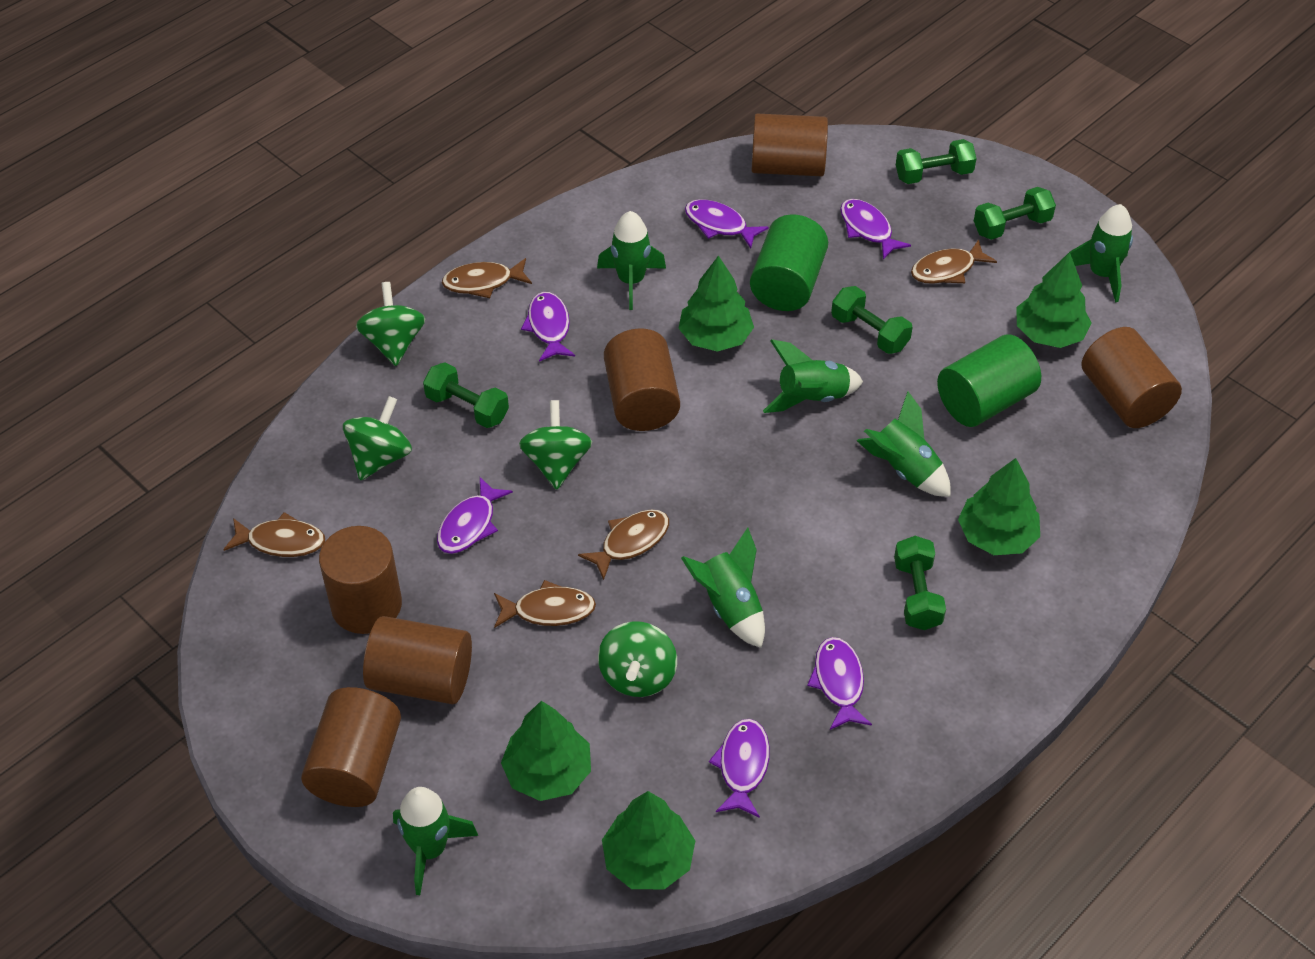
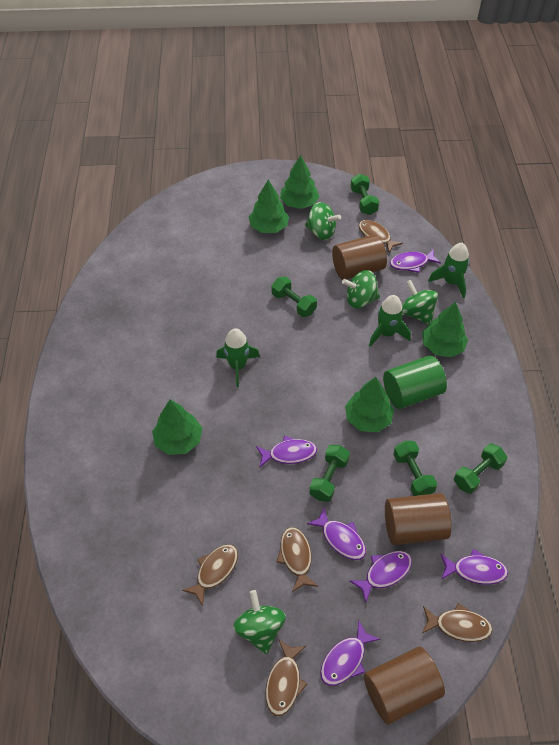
brown cylinder: [301,687,401,807] [319,526,402,634] [363,616,472,704] [604,328,680,431] [751,114,828,176] [1082,327,1182,428] = 6 -> [332,234,387,280] [364,647,445,724] [385,493,451,545] = 3
green cylinder: [750,214,828,311] [937,334,1041,427] = 2 -> [383,356,447,409] = 1
green rocket: [393,787,478,895] [597,211,666,310] [681,527,765,648] [763,339,863,413] [857,391,951,497] [1070,204,1133,302] = 6 -> [216,328,260,387] [369,295,411,346] [428,243,469,298] = 3

